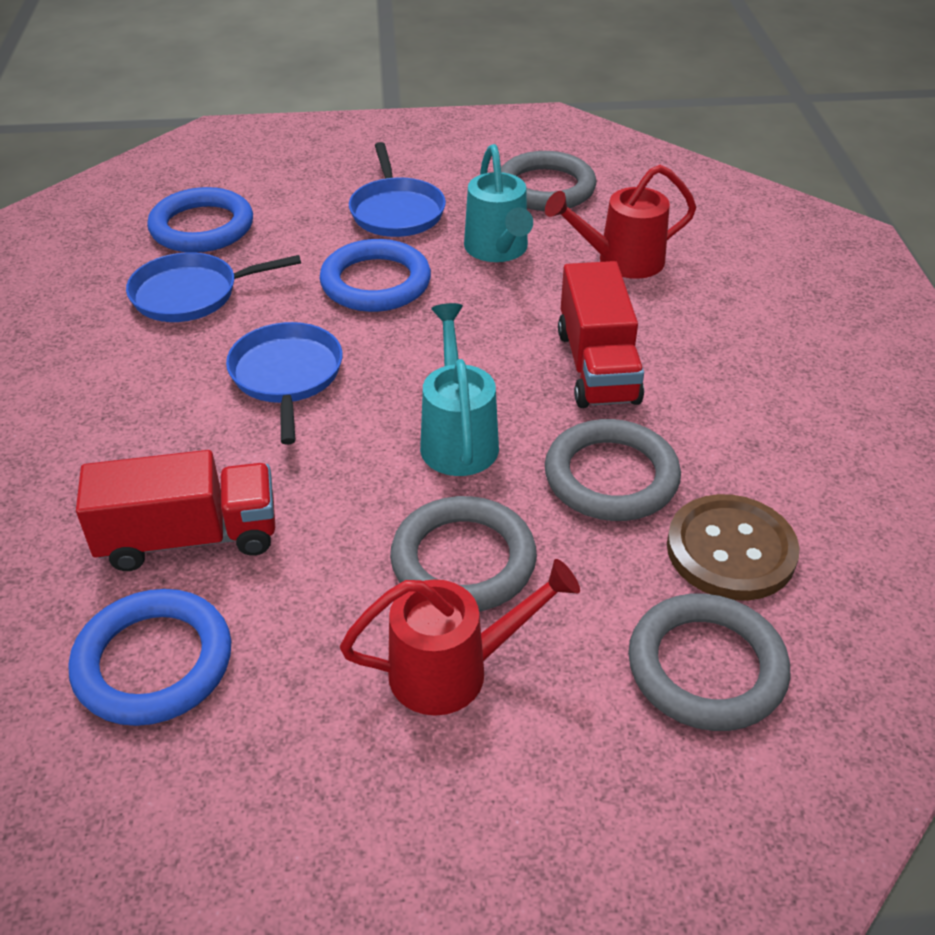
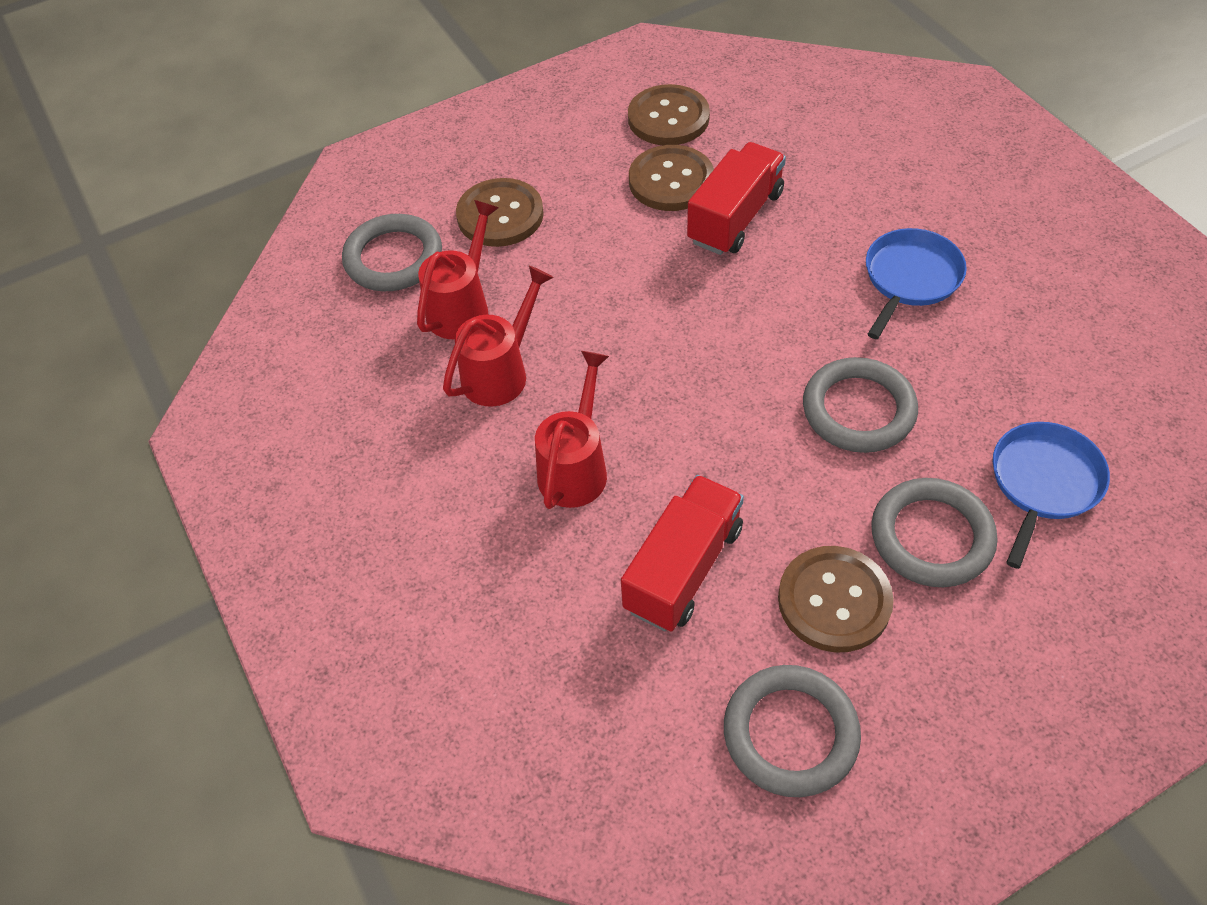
blue pan: [126,252,301,322] [226,322,343,445] [349,142,446,237] = 3 -> [866,228,967,339] [993,422,1110,569] = 2
blue ring: [68,589,231,726] [147,187,253,253] [319,239,431,312] = 3 -> none = 0
brown button: [667,494,800,601] = 1 -> [456,178,544,247] [628,84,710,145] [629,145,714,211] [778,546,894,652] = 4
red watering can: [340,559,580,716] [545,165,696,279] = 2 -> [417,200,499,339] [443,266,554,407] [535,351,609,509] = 3
turquoise watering can: [420,303,499,476] [464,144,533,262] = 2 -> none = 0

